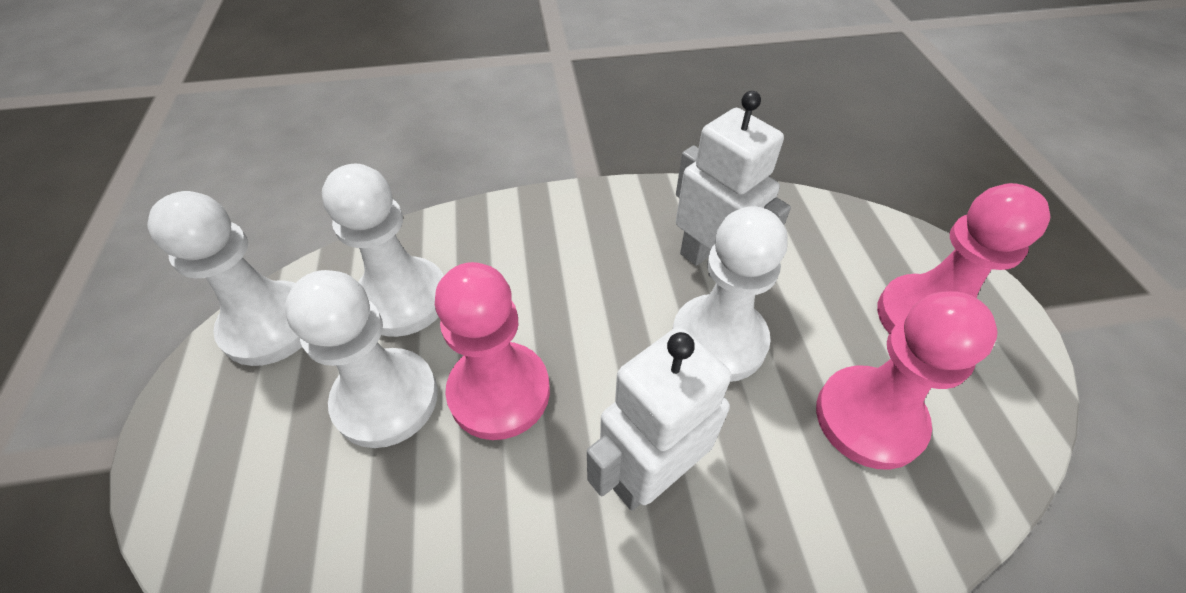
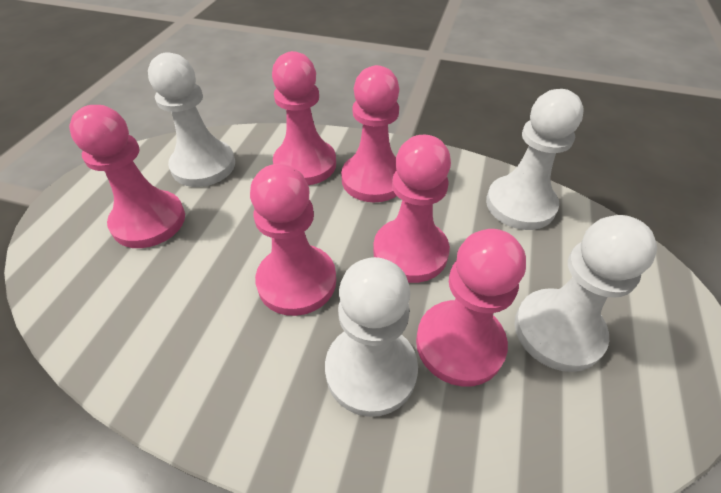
pink pawn: [435,262,550,440] [816,291,998,470] [877,183,1051,334] = 3 -> [69,105,185,248] [250,164,336,316] [272,51,336,185] [341,65,400,202] [373,135,451,283] [416,229,526,387] = 6
white robot: [587,327,731,511] [676,91,791,278] = 2 -> none = 0

